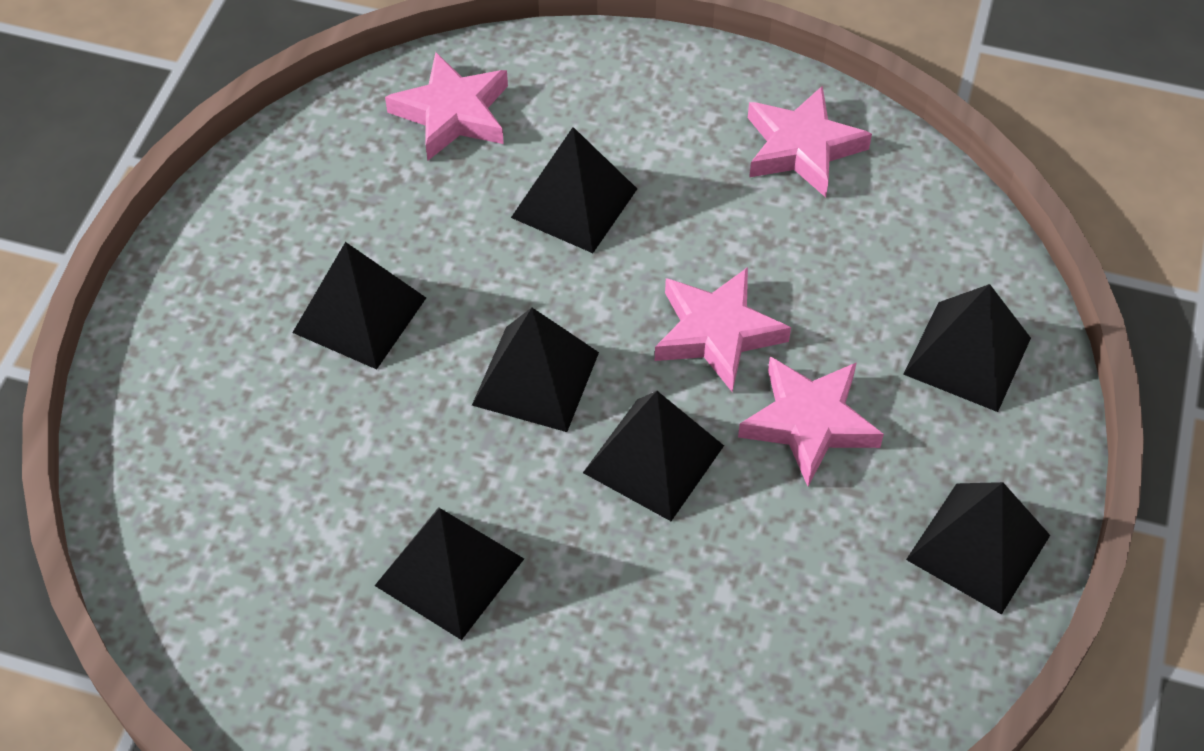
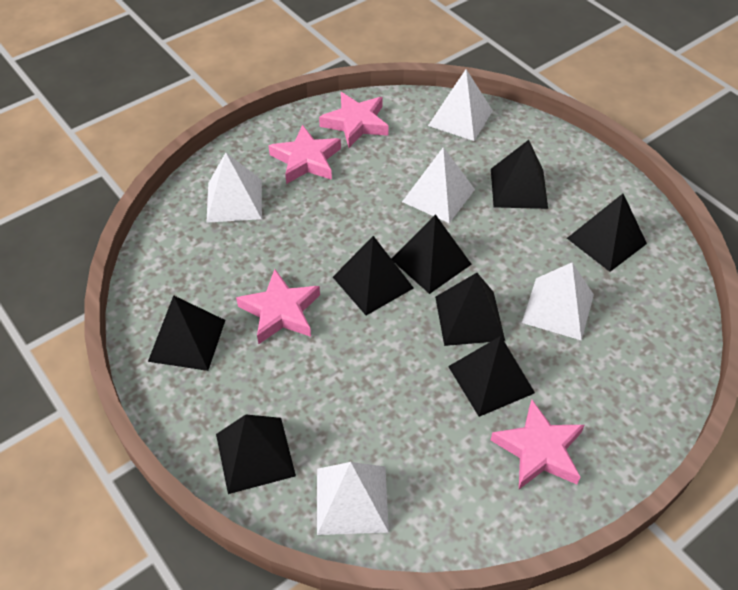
black pyramid: [292,242,426,369] [375,507,524,640] [472,308,599,432] [511,127,637,253] [583,391,724,521] [903,284,1031,412] [906,482,1050,615] = 7 -> [148,295,225,371] [216,414,296,494] [333,236,414,315] [391,214,472,294] [435,273,505,346] [448,336,535,417] [491,140,548,209] [567,194,647,272] = 8
white pyramid: none = 0 -> [206,152,262,223] [317,462,389,535] [402,147,475,223] [428,69,493,141] [522,263,594,340] = 5

